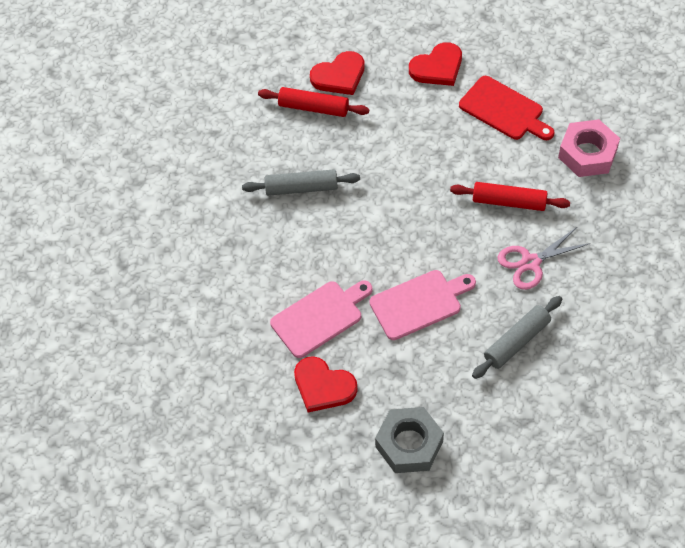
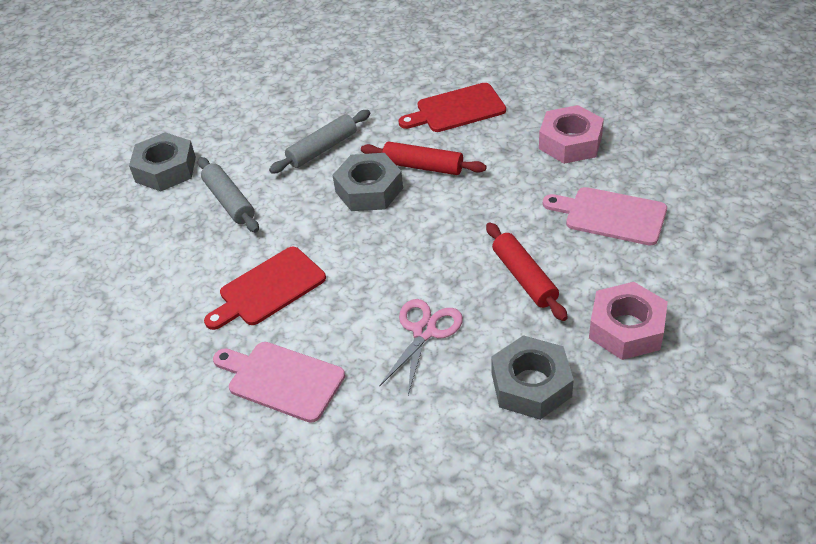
grey nut: [375,407,444,473] = 1 -> [129,132,196,191] [333,153,403,211] [491,335,574,420] = 3
pink nut: [558,119,620,177] = 1 -> [539,105,604,164] [589,282,668,360] = 2
red cutting board: [459,76,554,140] = 1 -> [204,247,326,330] [398,83,506,132] = 2
red heart: [294,356,358,412] [310,51,365,95] [409,42,462,86] = 3 -> none = 0

